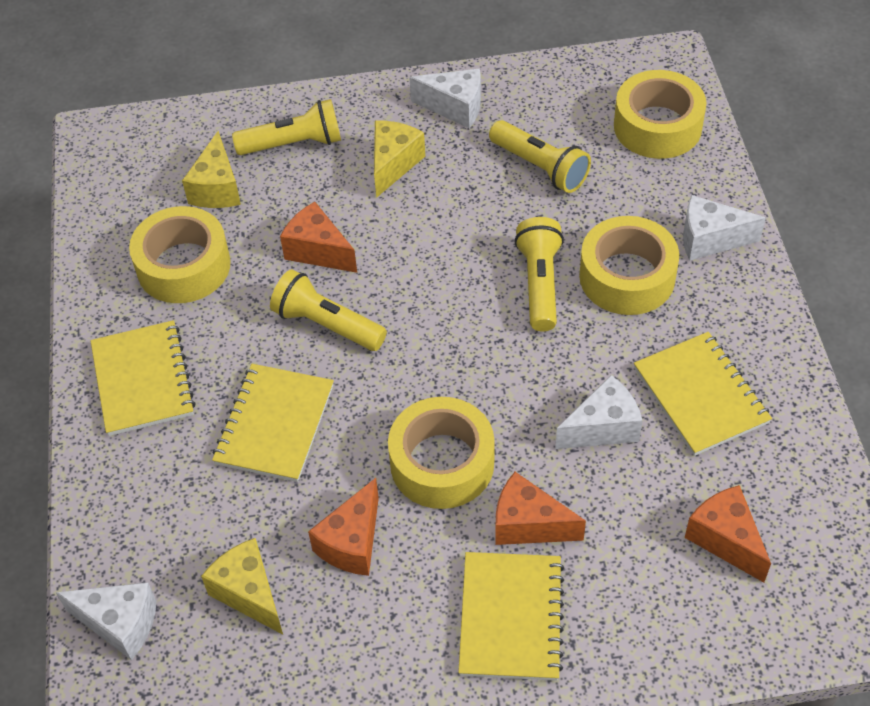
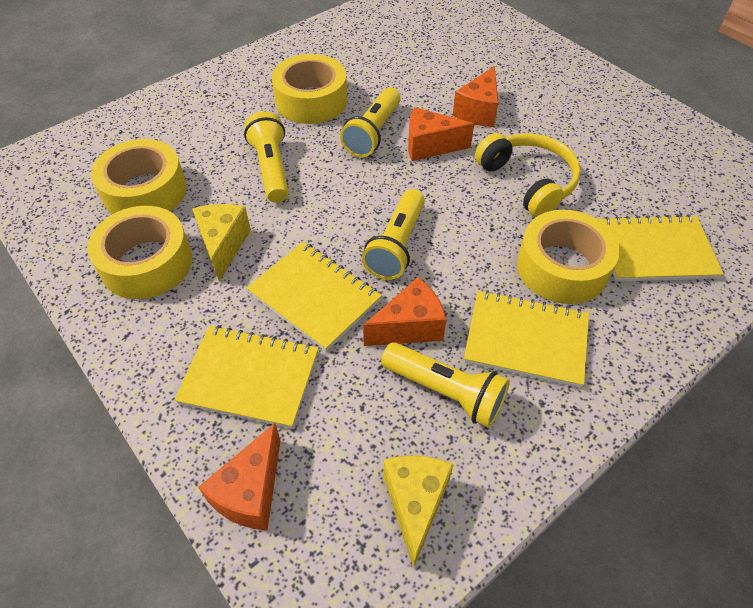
white cheese: [56,582,156,660] [409,69,481,128] [555,375,643,449] [683,195,766,261] = 4 -> none = 0
yellow cheese: [182,131,241,208] [201,538,283,634] [374,120,425,198] = 3 -> [192,204,251,282] [383,455,454,568] = 2
yellow headphones: none = 0 -> [475,133,581,218] = 1

